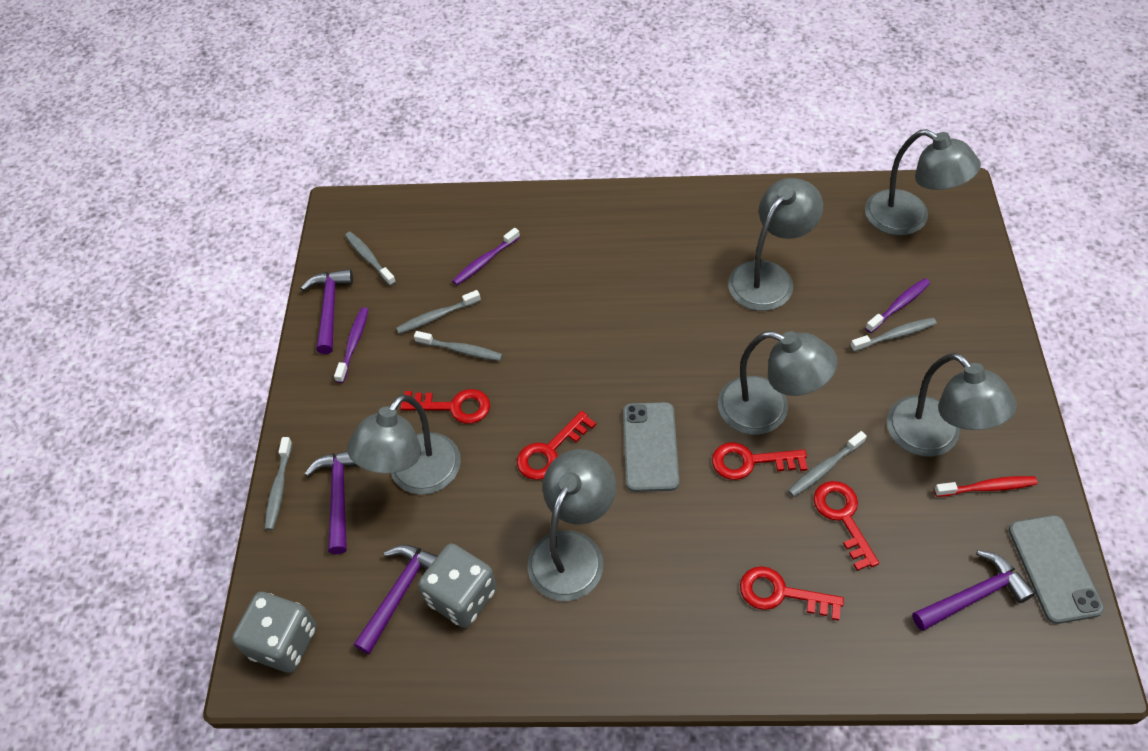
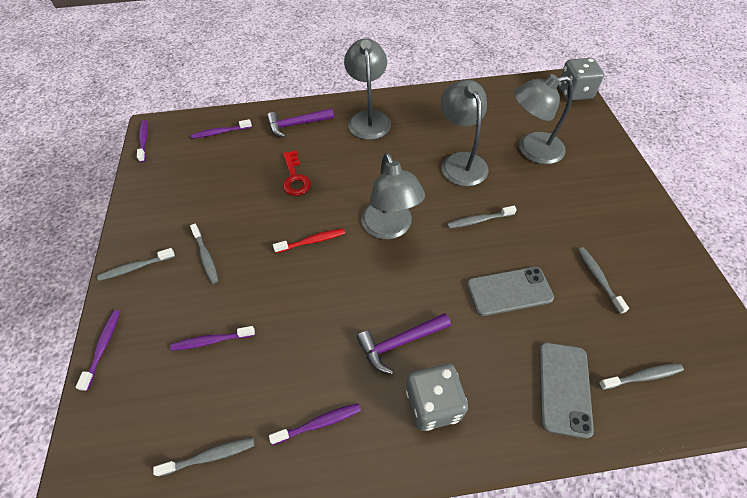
grey lamp: [347,395,461,495] [528,449,616,601] [718,331,838,435] [728,178,823,311] [865,129,981,236] [887,353,1017,457] = 6 -> [344,38,391,140] [361,153,425,239] [440,80,488,186] [514,74,573,164] = 4
purple hammer: [301,269,353,354] [305,451,358,554] [354,545,437,655] [912,550,1035,631] = 4 -> [267,108,334,138] [357,313,451,374] = 2
purple toothbrush: [334,307,368,383] [452,228,520,285] [865,278,930,333] = 3 -> [76,310,120,391] [137,120,148,163] [170,326,255,351] [191,119,252,139] [269,403,361,445] = 5
red key: [401,389,490,424] [517,411,596,480] [712,442,808,480] [740,566,844,621] [814,481,879,571] = 5 -> [283,150,311,196] = 1

